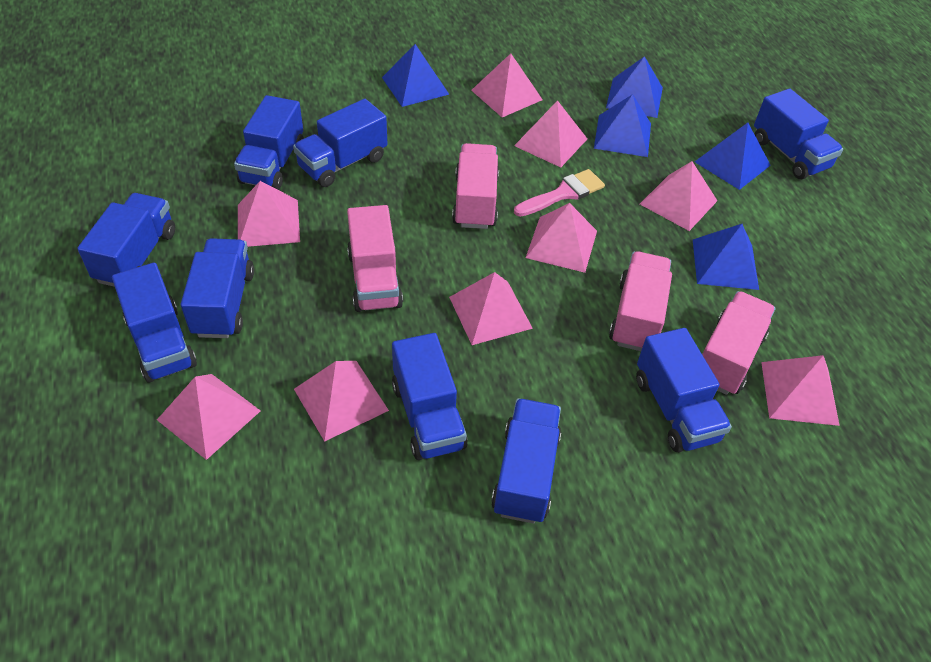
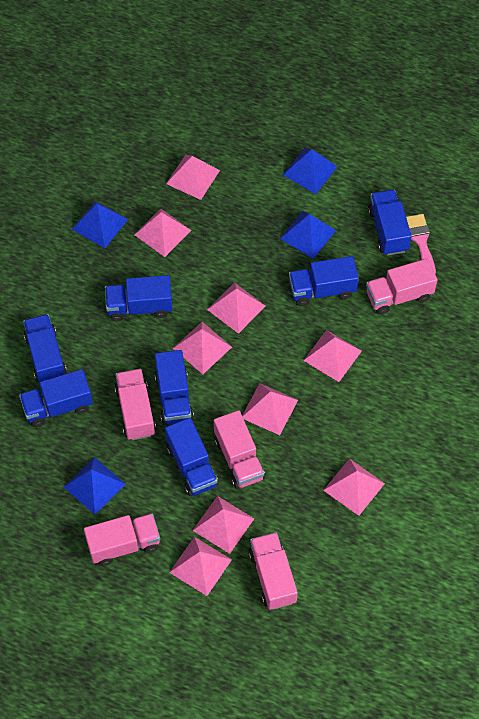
blue pyramid: [382,44,450,107] [594,94,651,157] [606,56,663,118] [693,224,759,290] [695,123,771,190] = 5 -> [64,457,126,514] [72,201,128,248] [280,211,336,259] [283,148,338,194] = 4
blue truck: [77,193,175,287] [112,262,197,383] [181,238,254,338] [234,95,304,190] [293,99,387,187] [392,333,468,460] [491,398,561,524] [636,328,732,452] [754,89,843,179] = 9 -> [19,369,93,427] [23,314,67,384] [105,275,173,321] [155,350,194,425] [165,418,218,496] [289,256,359,306] [368,189,412,256] = 7
pink truck: [347,205,403,312] [452,143,499,229] [609,251,672,351] [702,291,775,395] = 4 -> [84,513,160,566] [115,369,156,440] [214,410,265,489] [249,532,298,610] [366,259,437,315] = 5

